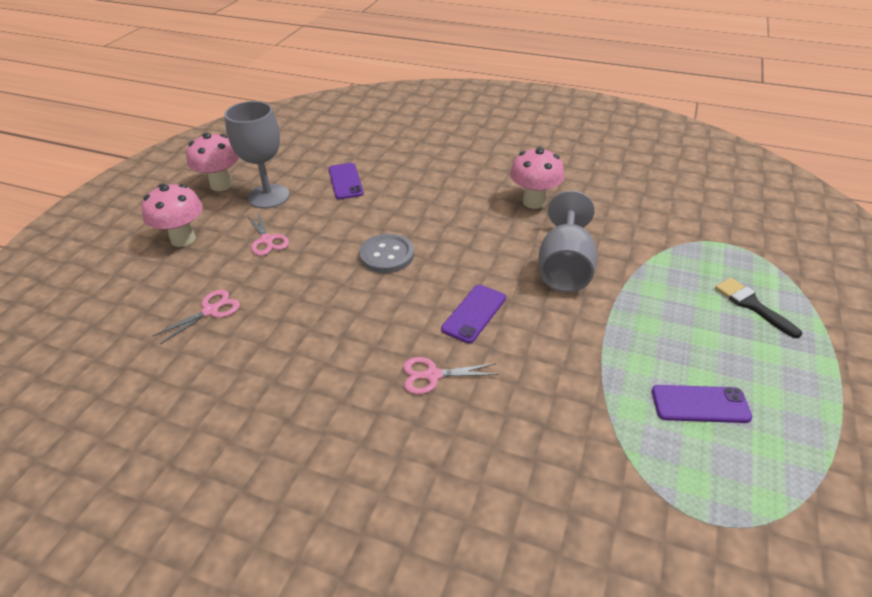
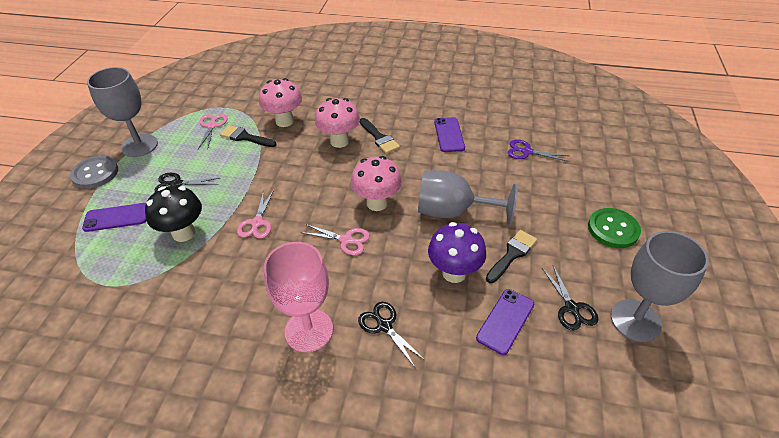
black brush: [715,278,802,338] = 1 -> [220,125,277,147] [360,118,400,154] [486,230,537,283] = 3
black mushroom: none = 0 -> [145,186,202,242] = 1
black scissors: none = 0 -> [155,173,219,192] [358,302,426,367] [542,265,598,331] = 3
green button: none = 0 -> [588,208,641,248] = 1
grey goblet: [225,101,289,208] [538,190,597,292] = 2 -> [87,67,158,157] [418,170,517,225] [611,231,709,342] = 3
pink goblet: none = 0 -> [264,242,333,352] = 1
purple mushroom: none = 0 -> [428,222,486,283] = 1
purple scissors: none = 0 -> [507,139,569,162] = 1

